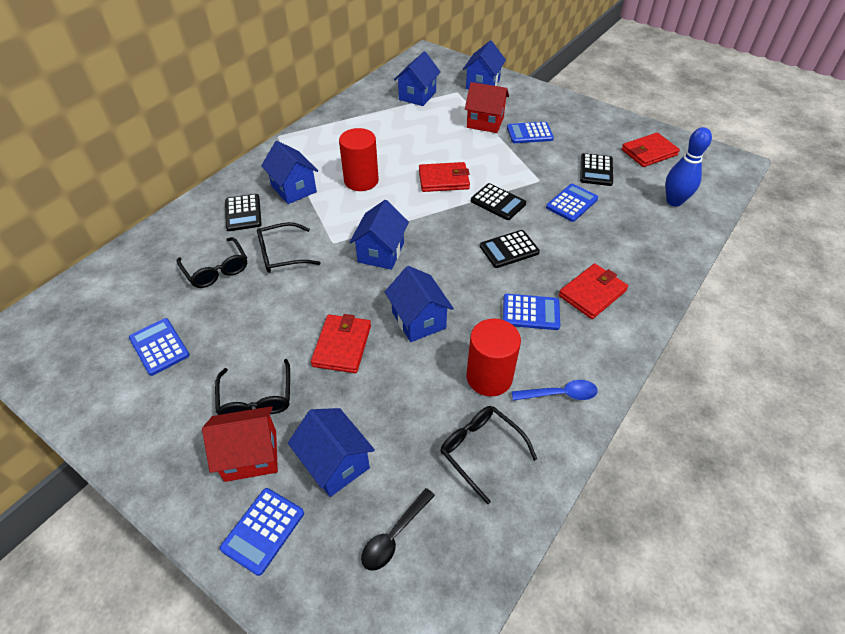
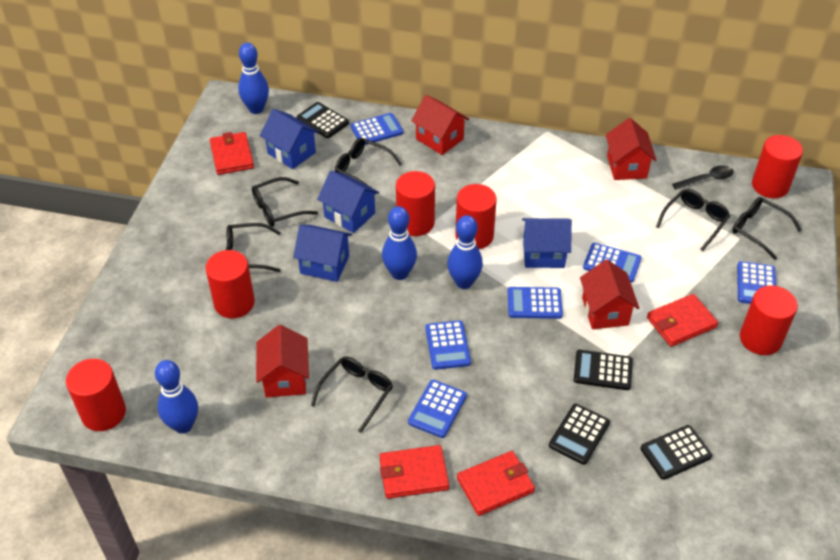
black glasses: [177,237,247,288] [215,359,290,415] [257,222,321,273] [440,406,537,504] = 4 -> [226,223,281,272] [252,177,318,227] [311,356,393,433] [335,138,402,194] [656,189,730,251] [732,197,802,260] = 6
blue bowling pin: [665,127,712,207] = 1 -> [155,360,198,434] [238,43,269,114] [382,206,417,280] [447,215,483,289] = 4
blue calculator: [129,318,190,376] [220,488,304,576] [503,294,560,330] [507,122,554,143] [546,184,598,222] = 5 -> [351,113,403,145] [408,380,467,438] [425,320,471,370] [508,287,563,319] [583,243,642,283] [737,261,776,304] = 6
blue house: [261,141,318,204] [288,408,375,497] [349,200,409,270] [385,266,454,342] [394,51,441,106] [463,40,506,89] = 6 -> [260,109,319,169] [293,225,352,282] [317,171,379,233] [522,218,572,268] = 4
blue spoon: [511,380,598,401] = 1 -> none = 0
red cylinder: [339,128,379,191] [466,319,521,396] = 2 -> [66,359,126,431] [205,250,255,318] [396,171,435,236] [455,184,497,249] [740,285,798,355] [752,135,803,198] = 6
red house: [202,406,278,482] [465,82,509,133] = 2 -> [256,325,309,397] [411,95,469,155] [580,260,639,329] [606,118,657,180] = 4

